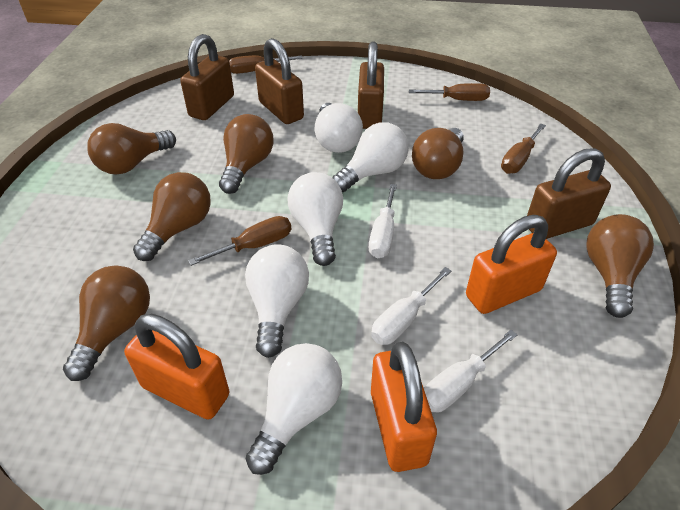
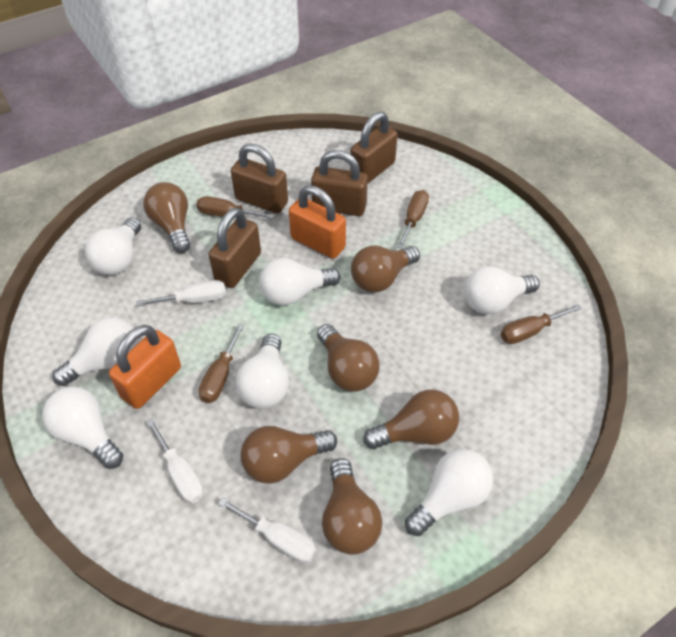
orange padlock: [124,314,229,420] [371,342,437,472] [466,215,557,314] = 3 -> [109,325,181,409] [289,185,346,259] = 2
white light bulb: [245,244,309,358] [246,343,342,475] [287,172,343,266] [315,103,363,153] [332,122,409,192] = 5 -> [42,387,123,469] [53,317,138,386] [85,217,141,275] [236,333,289,408] [259,258,341,306] [405,449,493,536] [464,266,540,314] = 7

